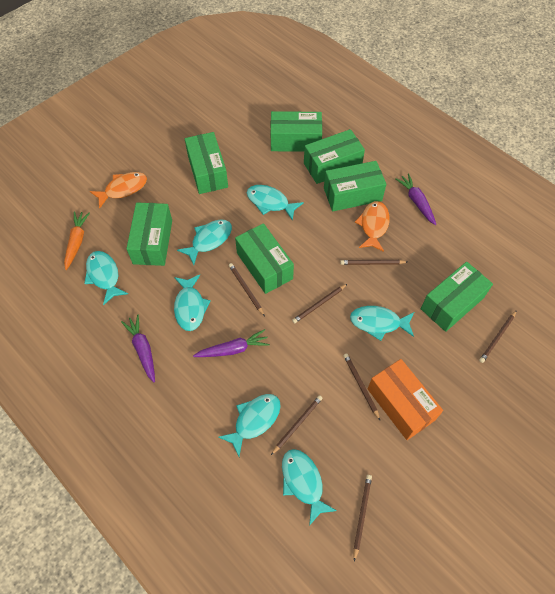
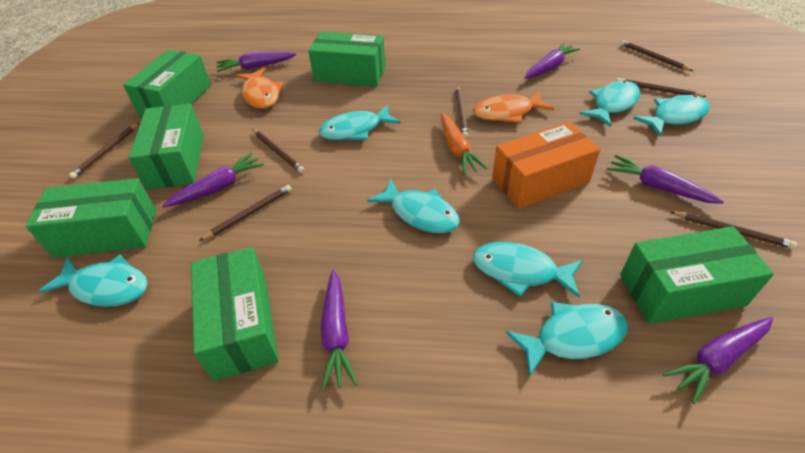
green box: [126,203,172,266] [185,132,228,194] [235,223,294,294] [271,111,322,152] [304,129,365,184] [324,161,386,211] [421,262,493,332] = 7 -> [26,178,156,258] [123,50,211,117] [129,104,204,189] [191,247,279,381] [308,32,386,86] [620,226,774,324] = 6
purple carrot: [121,315,155,382] [193,329,270,357] [395,173,436,225] = 3 -> [162,153,264,208] [216,52,296,72] [321,270,358,391] [524,42,580,79] [607,155,724,204] [663,317,773,404] = 6

